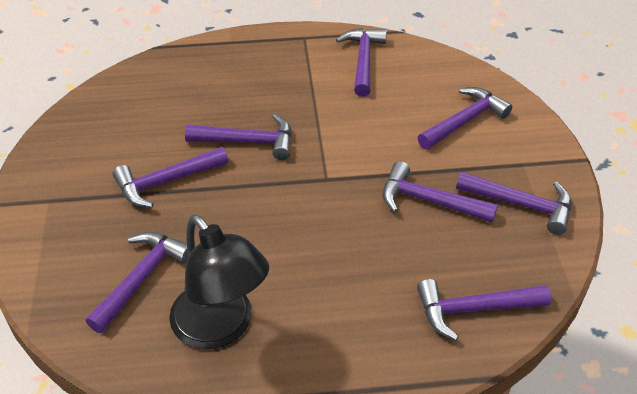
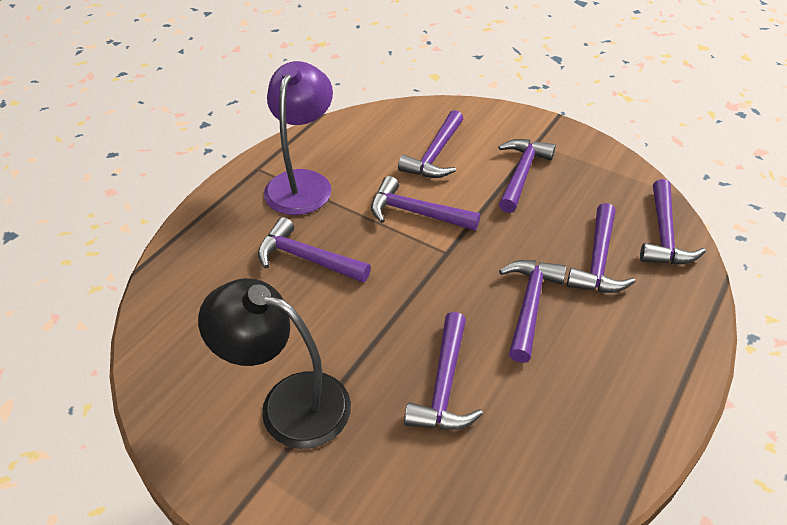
purple lamp: none = 0 -> [264,61,333,215] = 1

